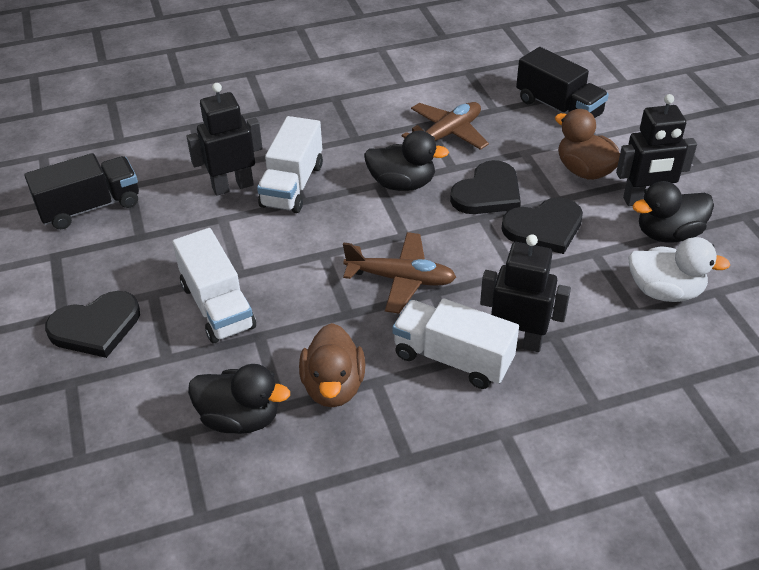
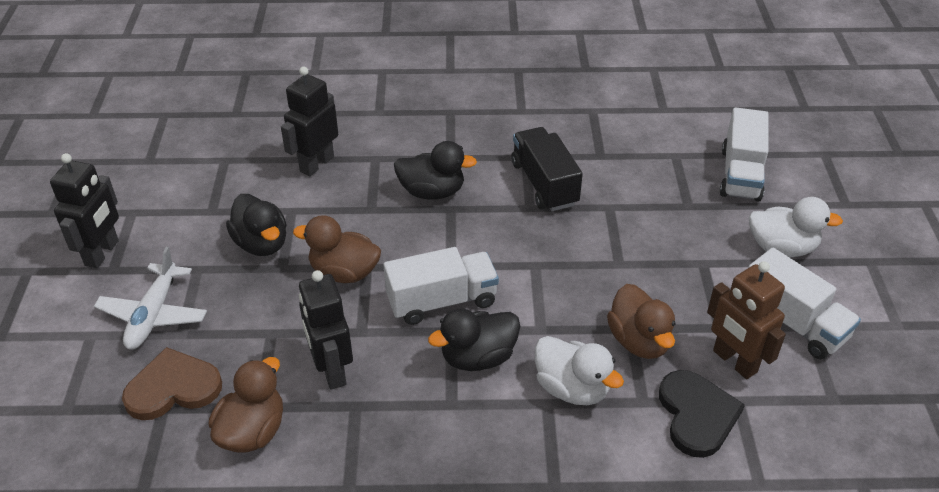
black heart: [45,291,140,358] [450,160,521,214] [501,197,583,254] = 3 -> [659,370,745,458] = 1
black truck: [24,153,139,229] [516,47,609,118] = 2 -> [511,127,583,211] = 1
brown duck: [299,323,365,407] [555,109,620,180] = 2 -> [208,357,283,453] [293,215,381,283] [607,284,675,359] = 3
brown heart: none = 0 -> [122,347,222,420] = 1
brown plane: [343,232,456,313] [402,102,489,150] = 2 -> none = 0
brown robot: none = 0 -> [707,261,786,379] = 1
white duck: [628,237,730,302] = 1 -> [535,336,624,405] [749,197,843,257] = 2
white plane: none = 0 -> [94,247,207,349] = 1

